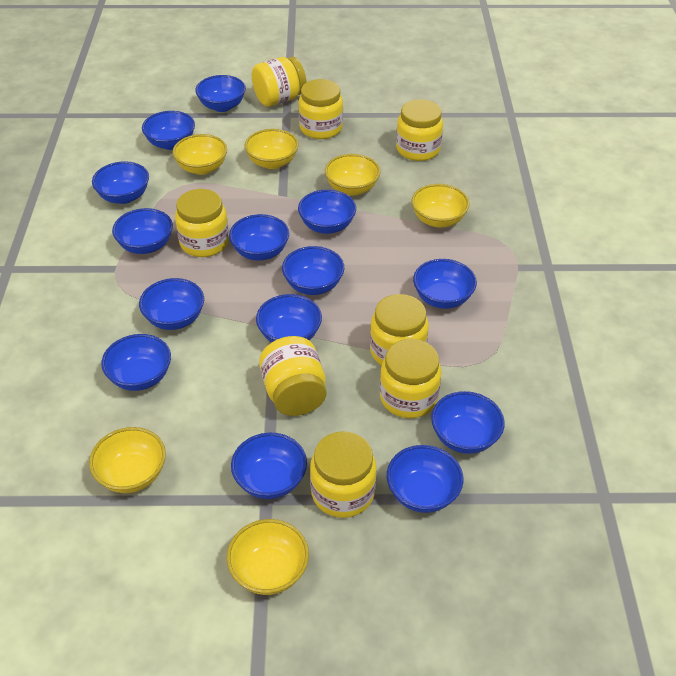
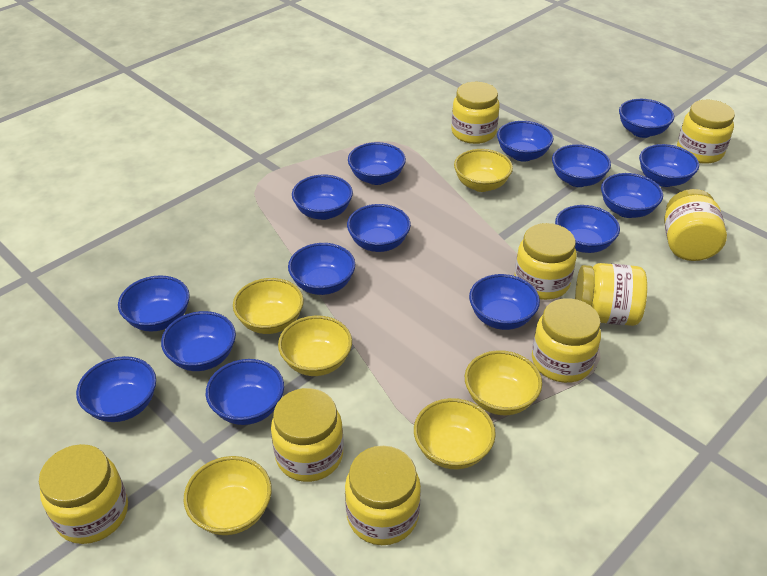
blue bowl: [92,161,149,204] [101,334,171,391] [112,208,173,254] [139,278,204,330] [142,111,195,150] [195,75,246,112] [229,214,289,261] [231,433,307,499] [256,294,322,343] [282,246,344,295] [298,189,356,234] [387,445,464,513] [413,259,477,309] [431,391,505,454] = 14 -> [76,356,156,422] [118,275,190,331] [161,311,236,371] [206,359,284,425] [288,243,355,295] [292,174,353,220] [347,204,411,252] [348,142,406,185] [469,274,540,330] [497,121,554,162] [552,144,611,187] [555,205,620,253] [601,173,663,218] [619,99,674,138] [639,144,699,187] = 15
yellow jar: [175,189,229,257] [252,57,307,107] [259,336,327,416] [299,79,343,139] [310,431,377,518] [370,294,429,366] [380,339,442,418] [396,99,443,161] = 8 -> [39,444,128,544] [271,388,344,482] [345,446,421,545] [451,82,500,144] [515,223,577,300] [532,298,601,383] [575,263,647,326] [664,189,727,261] [677,100,735,164] = 9

